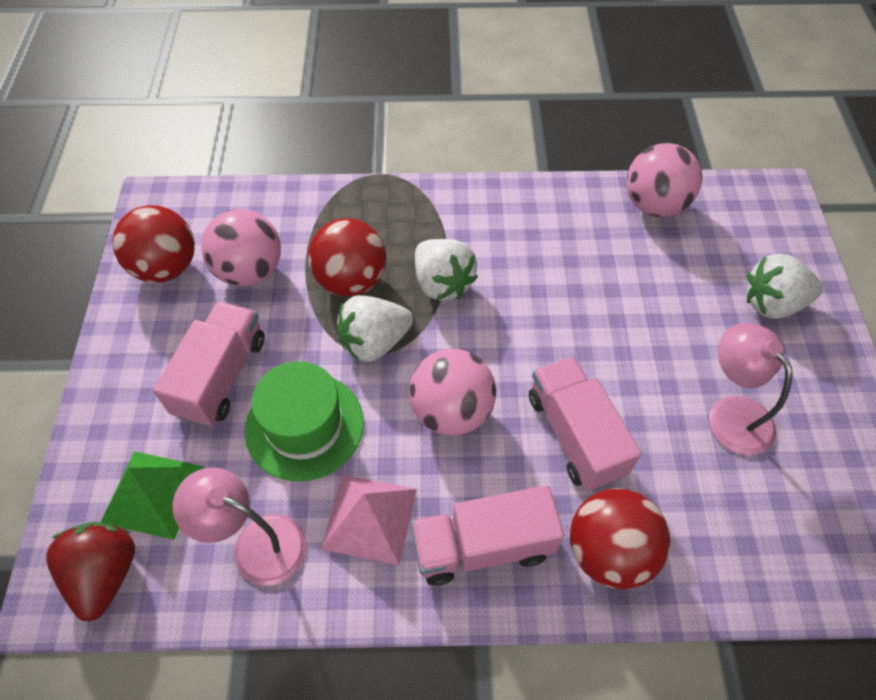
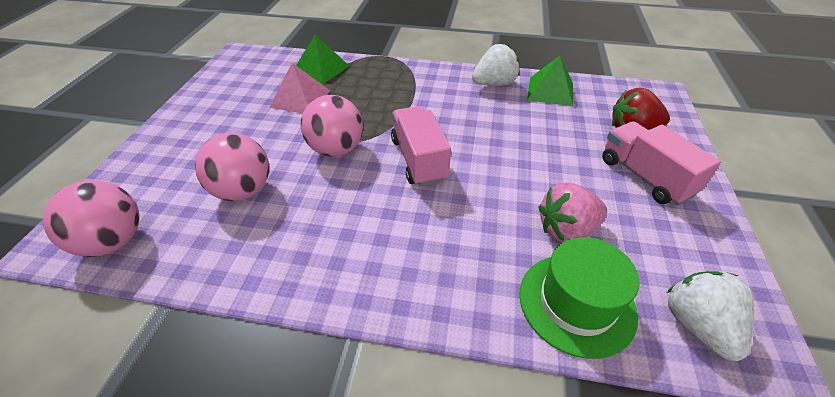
green pyramid: [100,451,204,540] = 1 -> [296,35,349,84] [527,56,573,106] = 2
pink lamp: [173,467,307,586] [709,323,792,455] = 2 -> none = 0
pink strawberry: none = 0 -> [538,182,607,243] = 1
pink truck: [153,301,265,427] [411,485,564,586] [529,356,641,491] = 3 -> [391,106,451,186] [602,121,721,205] = 2
red ball: [112,205,195,283] [308,218,386,296] [570,488,670,589] = 3 -> none = 0
white strawberry: [337,295,413,362] [415,239,478,301] [747,253,823,319] = 3 -> [472,44,520,86] [667,271,754,361] = 2

